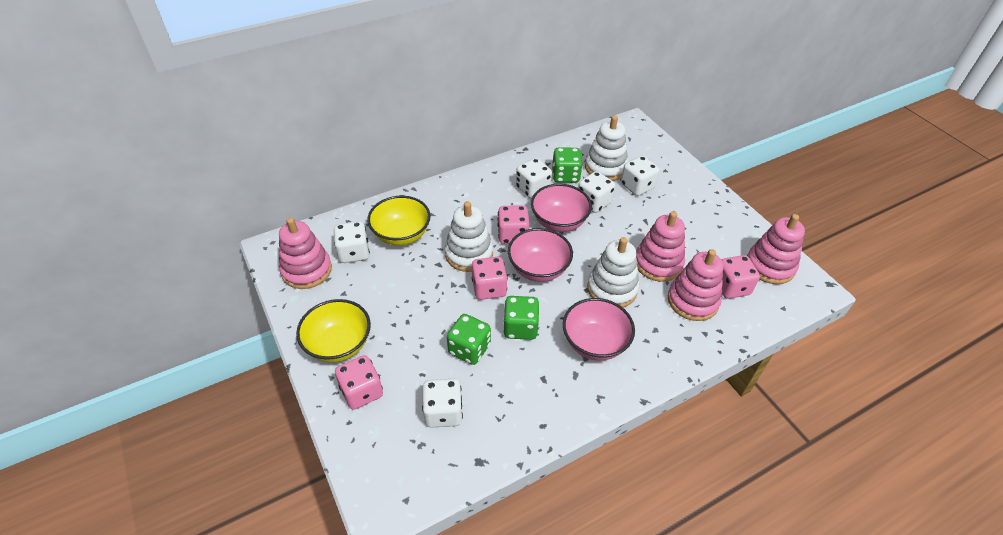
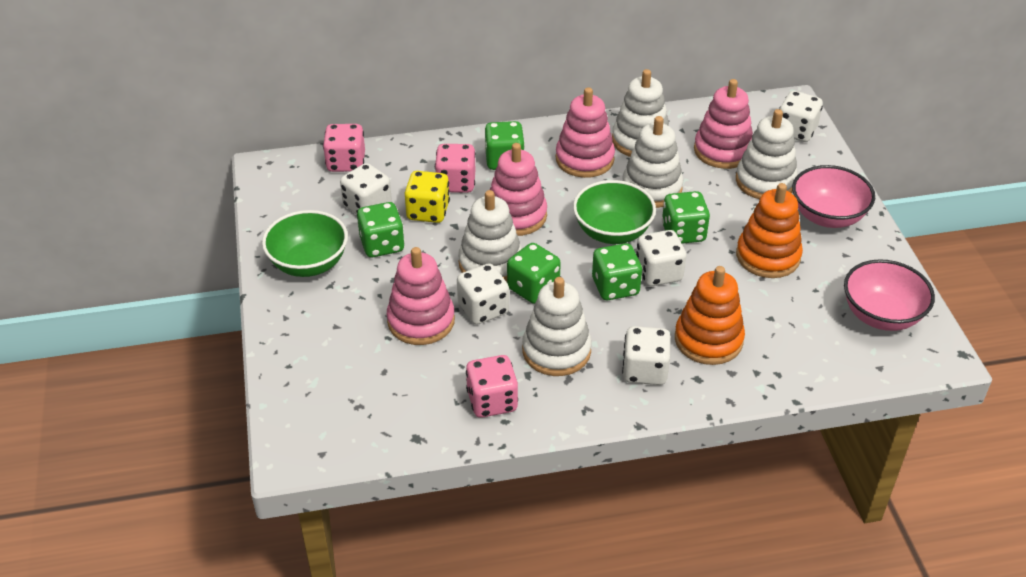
green bowl: none = 0 -> [262,210,348,277] [573,180,656,244] = 2
green dice: [447,314,491,365] [503,296,539,340] [552,148,582,183] = 3 -> [357,202,405,257] [485,121,525,170] [507,243,561,304] [592,243,642,300] [662,191,710,244] = 5
orange stacking toy: none = 0 -> [675,266,745,365] [736,183,803,278] = 2
pink bowl: [508,228,573,282] [531,184,592,232] [563,298,635,361] = 3 -> [792,165,875,228] [844,259,935,331] = 2
pink dice: [335,355,383,410] [472,257,508,300] [498,205,529,244] [722,255,760,299] = 4 -> [323,124,365,172] [435,144,476,193] [466,355,518,418] = 3
white stacking toy: [445,201,493,272] [585,115,628,181] [587,237,639,308] = 3 -> [458,190,522,282] [522,277,592,376] [612,69,669,157] [622,116,683,208] [736,109,798,199] = 5
yellow bowl: [296,299,371,362] [367,196,430,246] = 2 -> none = 0
yellow dice: none = 0 -> [405,171,450,223] = 1

